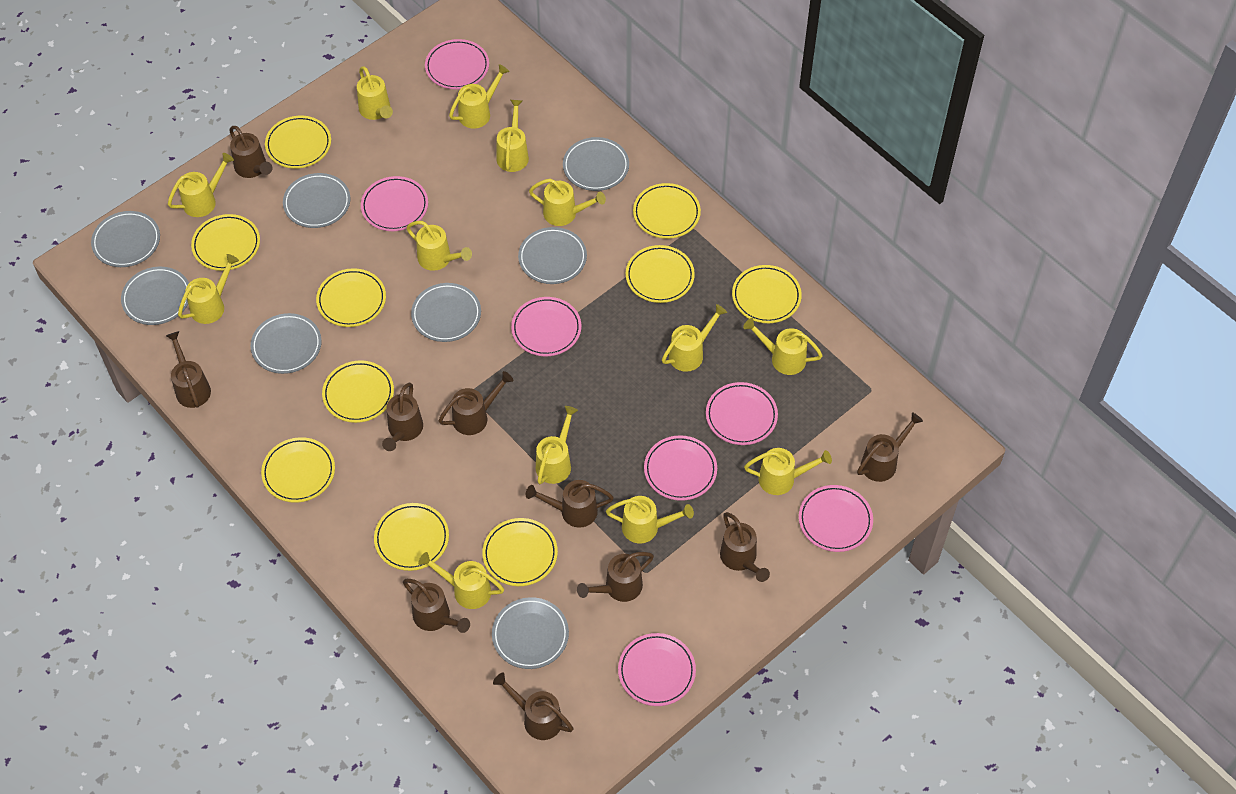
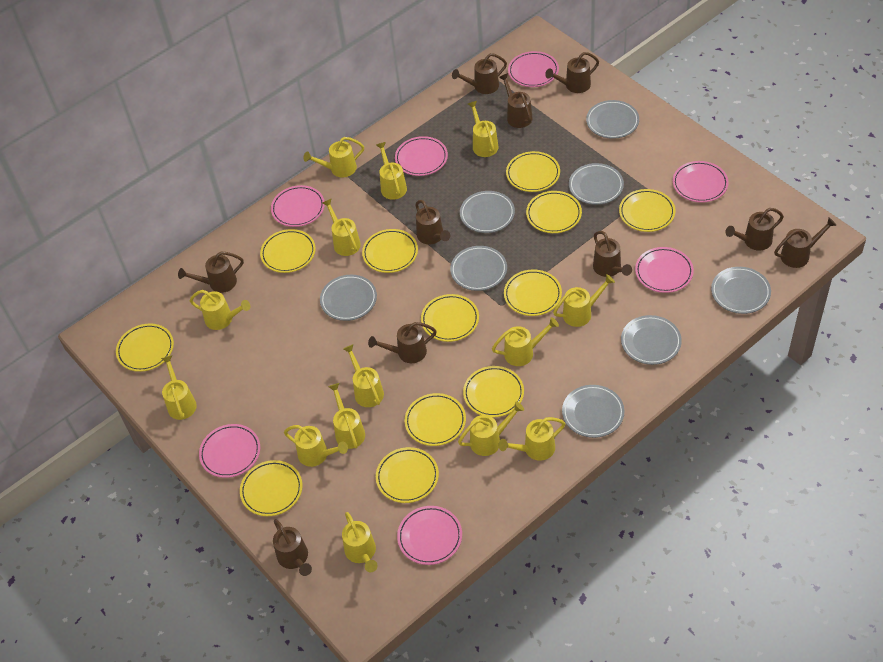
yellow plate: [191,214,260,271] [261,437,335,503] [265,116,331,169] [316,268,386,327] [322,361,394,423] [374,503,449,571] [482,518,558,586] [626,245,695,303] [633,183,701,239] [732,265,802,323] = 10 -> [116,323,174,372] [240,460,303,516] [260,229,316,273] [362,229,418,273] [376,447,439,503] [405,393,466,446] [421,294,479,342] [463,366,524,417] [504,269,562,316] [506,151,560,192] [526,191,582,233] [619,189,675,232] = 12
yellow watering can: [168,153,234,217] [178,254,239,324] [357,66,393,120] [406,221,472,271] [418,552,504,609] [449,64,510,129] [497,100,529,172] [529,179,606,226] [536,406,578,484] [606,496,694,543] [662,304,727,372] [743,318,823,375] [744,448,832,495] = 13 -> [161,355,197,420] [190,290,250,330] [284,425,348,467] [304,137,364,178] [322,198,361,256] [328,383,365,449] [342,512,378,572] [343,344,384,407] [376,142,407,200] [458,402,524,456] [468,101,498,157] [492,317,559,366] [499,417,565,461] [553,274,615,327] = 14

